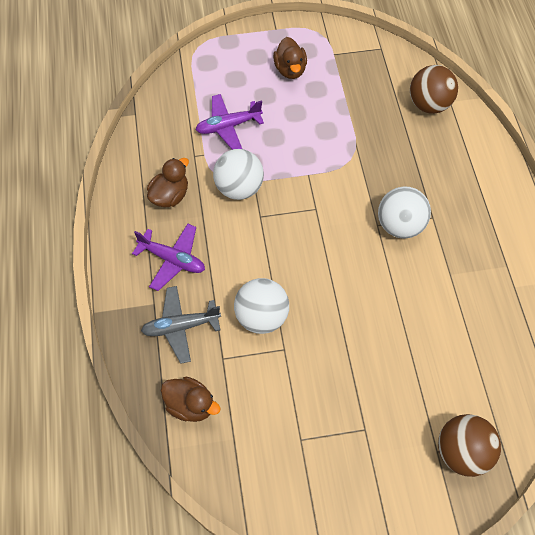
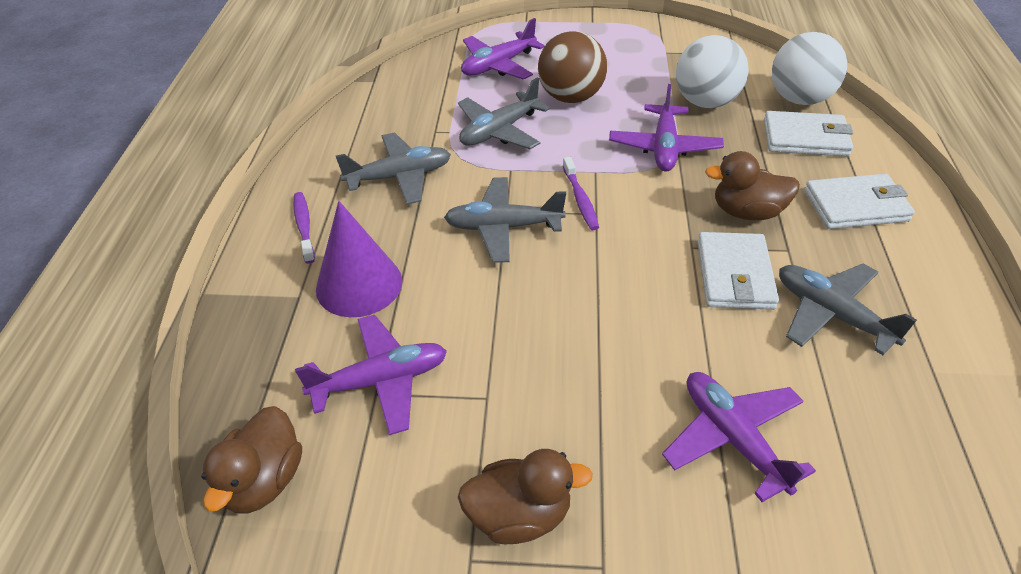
brown ball: [410,65,458,114] [438,414,501,477] = 2 -> [538,31,607,103] = 1
grey plane: [141,286,221,364] = 1 -> [336,133,451,205] [444,177,566,263] [458,77,550,149] [779,263,917,355] = 4
purple cone: none = 0 -> [316,201,402,317] = 1
purple plane: [132,224,205,291] [195,94,264,150] = 2 -> [295,315,447,435] [461,18,545,80] [609,84,724,171] [662,372,816,502] = 4
purple toothbrush: none = 0 -> [293,192,315,264] [563,157,599,230] = 2
white ball: [213,149,264,200] [234,278,289,334] [378,186,431,239] = 3 -> [676,35,749,108] [772,32,847,105] = 2
white wallet: none = 0 -> [697,232,779,310] [764,111,853,157] [804,174,915,229] = 3

